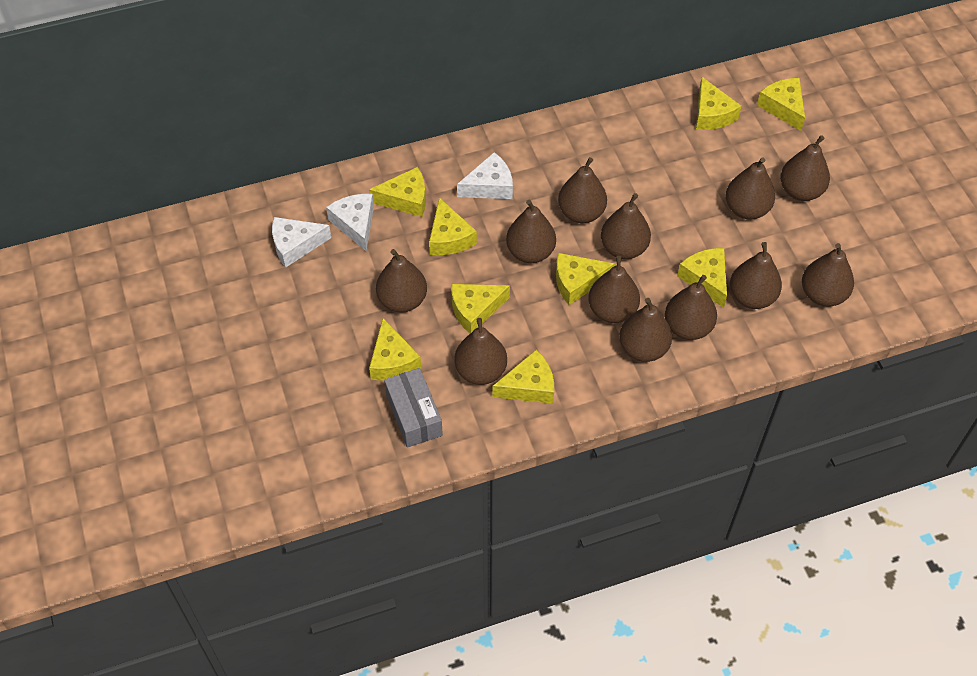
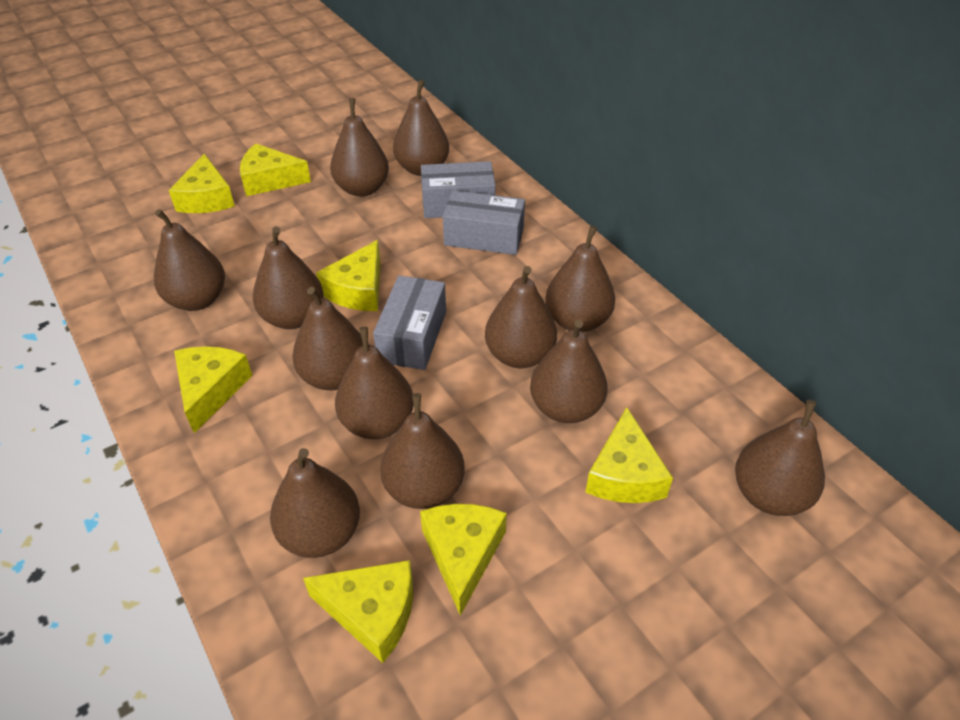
grey box: [384,368,443,448] = 1 -> [373,275,446,370] [421,161,496,218] [443,190,525,255] = 3
white cheese: [272,217,331,268] [326,194,374,251] [457,152,513,199] = 3 -> none = 0
yellow cheese: [369,167,426,217] [369,318,421,381] [429,197,477,255] [451,284,510,333] [493,350,554,404] [556,253,615,305] [677,248,727,308] [696,77,741,130] [757,78,805,131] = 9 -> [169,154,235,213] [174,346,253,433] [240,143,311,196] [303,560,413,663] [316,240,381,311] [420,504,507,616] [586,407,673,503] = 7

